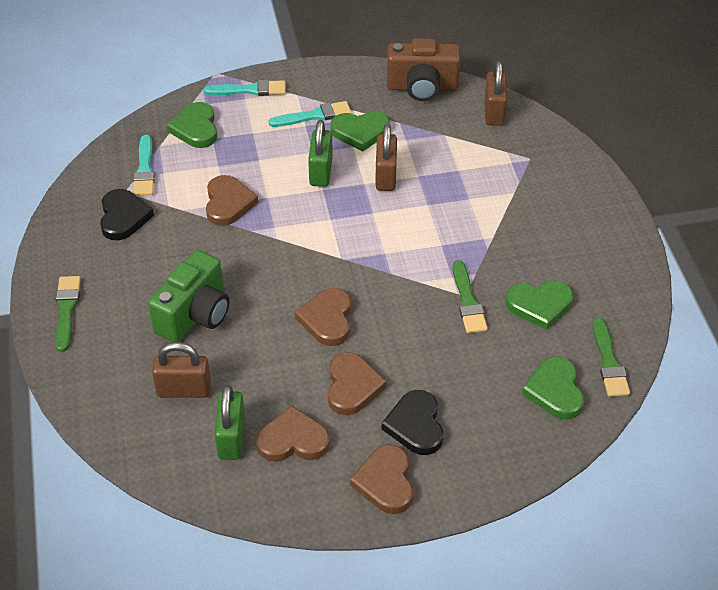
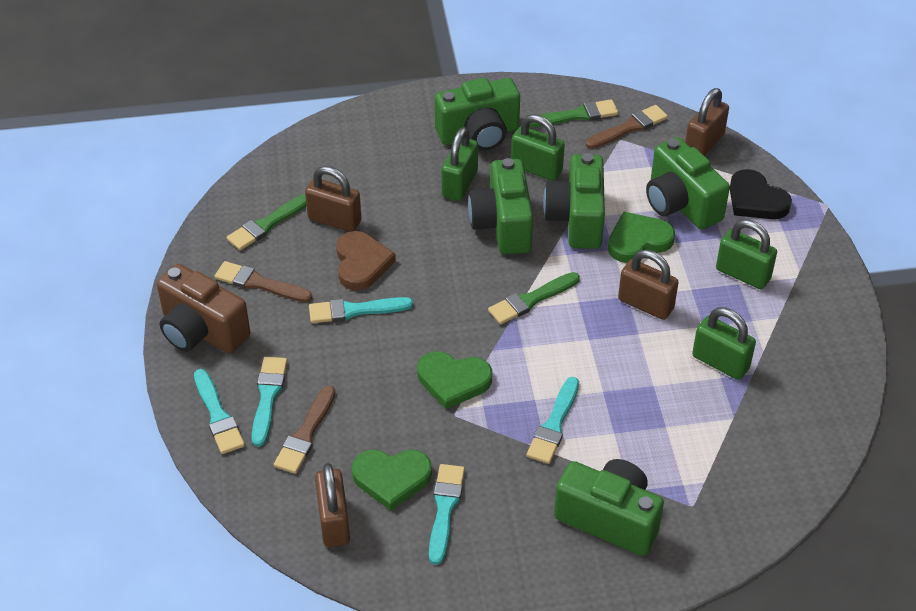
black heart: [100,189,154,240] [382,390,443,455] = 2 -> [730,169,792,219] = 1
brown brush: none = 0 -> [215,261,312,302] [274,385,335,474] [586,105,668,149] = 3
brown heart: [206,175,258,226] [256,406,330,462] [295,288,351,346] [328,352,386,415] [350,445,413,514] = 5 -> [336,231,396,290] = 1
brown padlock: [152,342,211,398] [375,124,397,191] [485,61,507,126] = 3 -> [305,166,361,232] [315,463,350,547] [618,250,679,320] [685,88,729,156] = 4
green camera: [148,250,230,342] = 1 -> [435,78,520,151] [468,158,533,254] [543,153,605,249] [554,459,664,556] [646,137,730,230] = 5
green heart: [167,102,217,148] [331,111,390,152] [506,281,573,330] [522,356,584,419] = 4 -> [351,450,432,511] [417,351,492,409] [608,212,675,263] = 3
green padlock: [214,385,245,460] [308,120,333,187] = 2 -> [442,127,478,201] [511,114,565,181] [692,308,756,380] [716,219,777,289] = 4
turquoise brush: [133,135,155,196] [204,80,286,96] [268,101,351,127] = 3 -> [194,369,245,454] [251,357,287,447] [309,297,413,323] [429,464,465,565] [527,377,579,464] = 5

